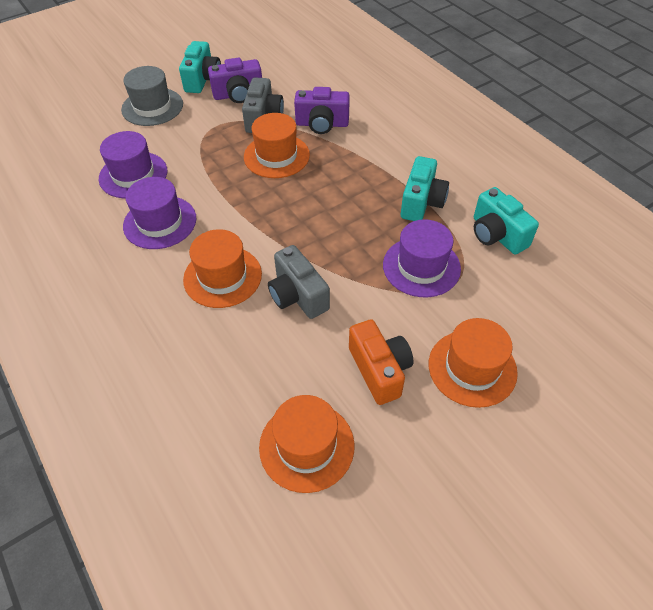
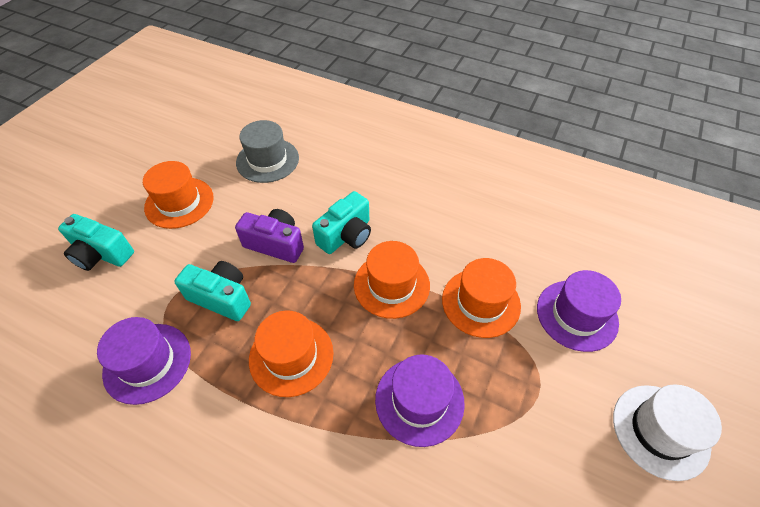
grey camera: [242,77,284,133] [268,245,330,319] = 2 -> none = 0
orange camera: [349,319,414,405] = 1 -> none = 0
purple camera: [208,58,262,103] [294,87,350,134] = 2 -> [235,209,304,263] = 1
white hat: none = 0 -> [613,384,722,481] = 1

